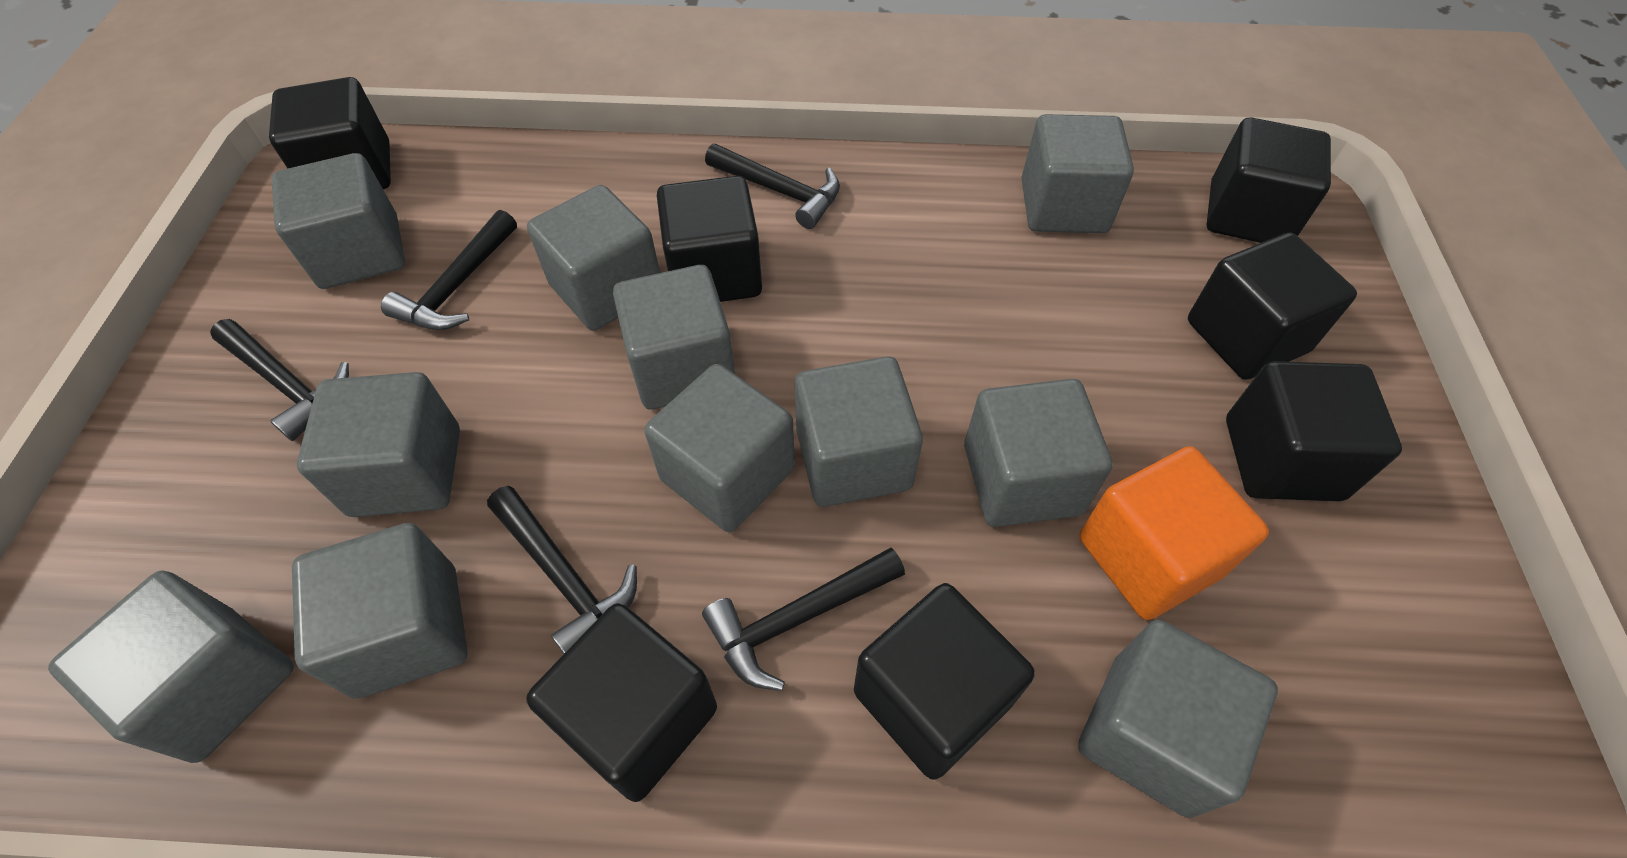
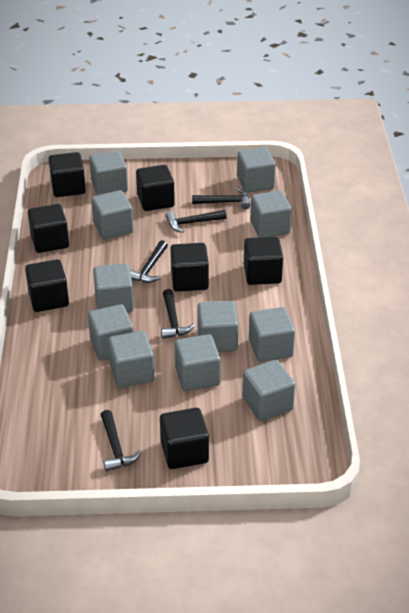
orange cube: [1080,446,1269,620] = 1 -> none = 0

